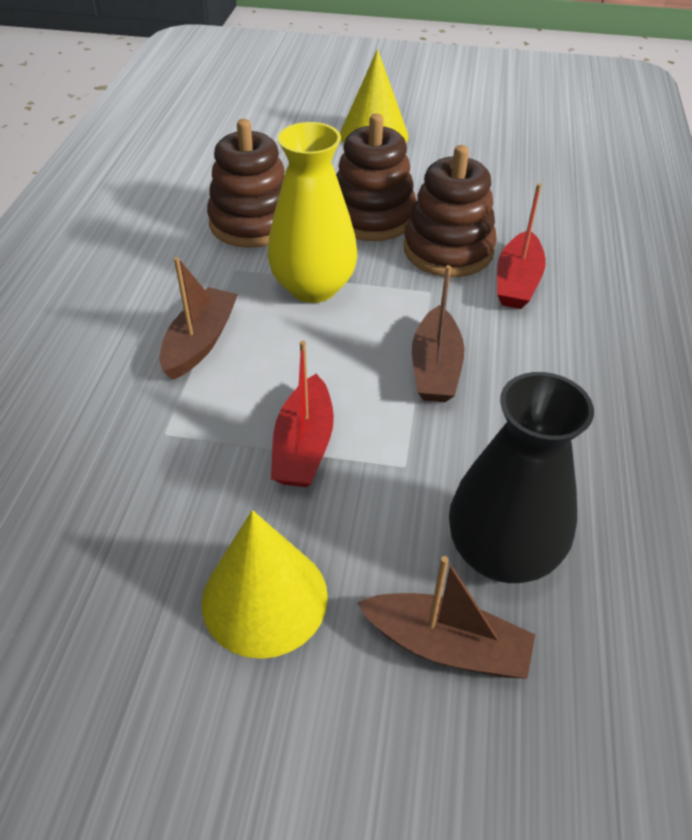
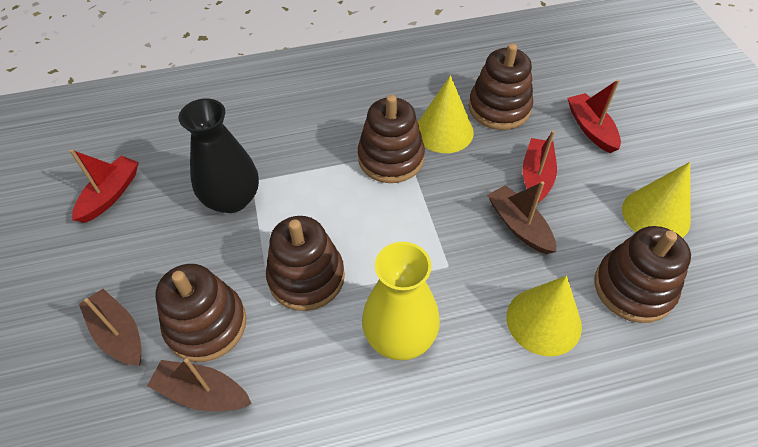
brown stacking toy: [207,119,285,248] [336,114,416,241] [404,145,497,277] = 3 -> [155,264,246,362] [266,216,345,311] [358,95,425,183] [469,43,533,130] [594,226,691,323] = 5
red boat: [271,341,334,487] [497,184,546,309] = 2 -> [70,149,139,223] [522,130,557,203] [568,80,621,153] = 3
yellow cone: [202,510,328,659] [340,49,409,143] = 2 -> [418,75,474,153] [507,276,582,356] [622,162,691,238] = 3

